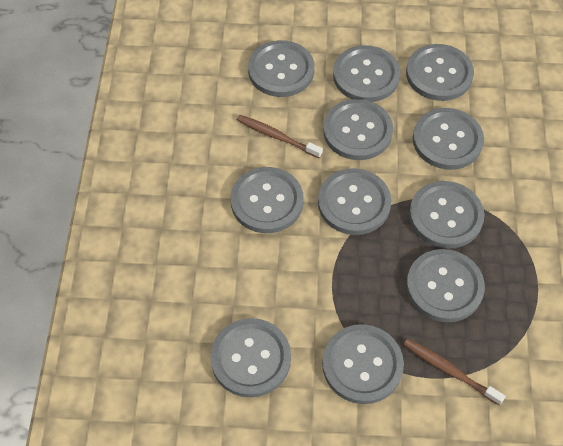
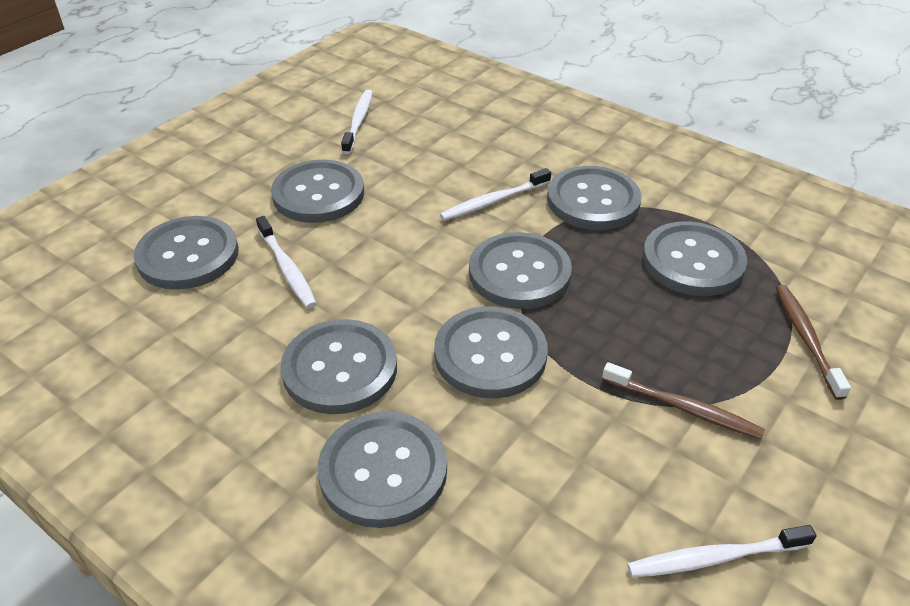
grey button: [210,318,291,397] [231,167,304,233] [248,40,315,97] [318,168,391,235] [322,324,404,404] [323,99,393,160] [333,45,400,102] [406,44,474,101] [406,249,485,322] [409,181,484,249] [413,108,484,170] = 11 -> [134,216,239,290] [271,160,364,223] [281,319,397,414] [318,411,447,528] [434,306,548,399] [469,232,572,309] [547,166,642,230] [643,221,747,296] = 8
white toothbrush: none = 0 -> [256,216,317,308] [341,90,373,154] [440,168,551,221] [627,525,816,577] = 4

